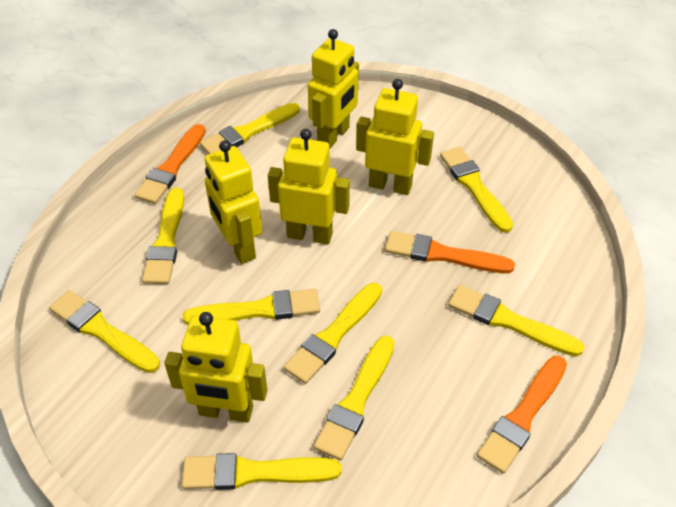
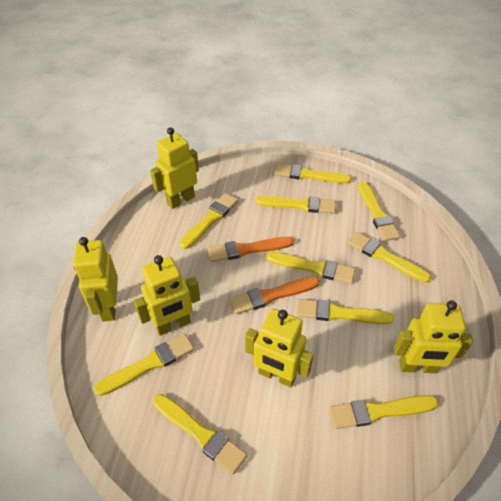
orange brush: [134,124,206,204] [385,231,515,273] [477,356,567,474] = 3 -> [208,237,294,262] [229,277,319,314] = 2
yellow brush: [49,290,160,373] [142,188,184,284] [182,453,341,490] [183,289,320,325] [200,103,300,154] [284,283,382,384] [314,335,394,461] [440,147,513,233] [448,285,584,357] = 9 -> [93,333,194,396] [153,394,247,475] [180,193,238,249] [256,196,336,213] [266,252,356,284] [275,163,351,184] [296,299,394,325] [329,395,438,429] [347,231,431,283] [358,182,400,241] = 10

